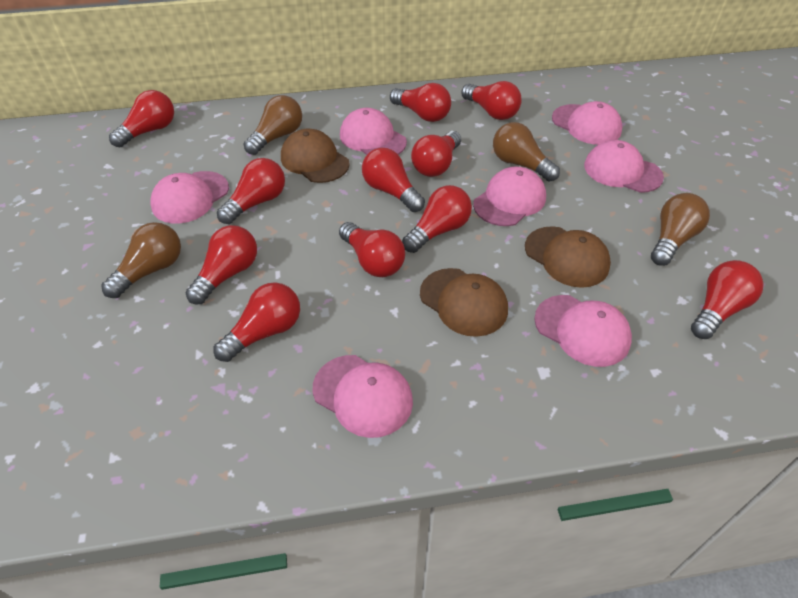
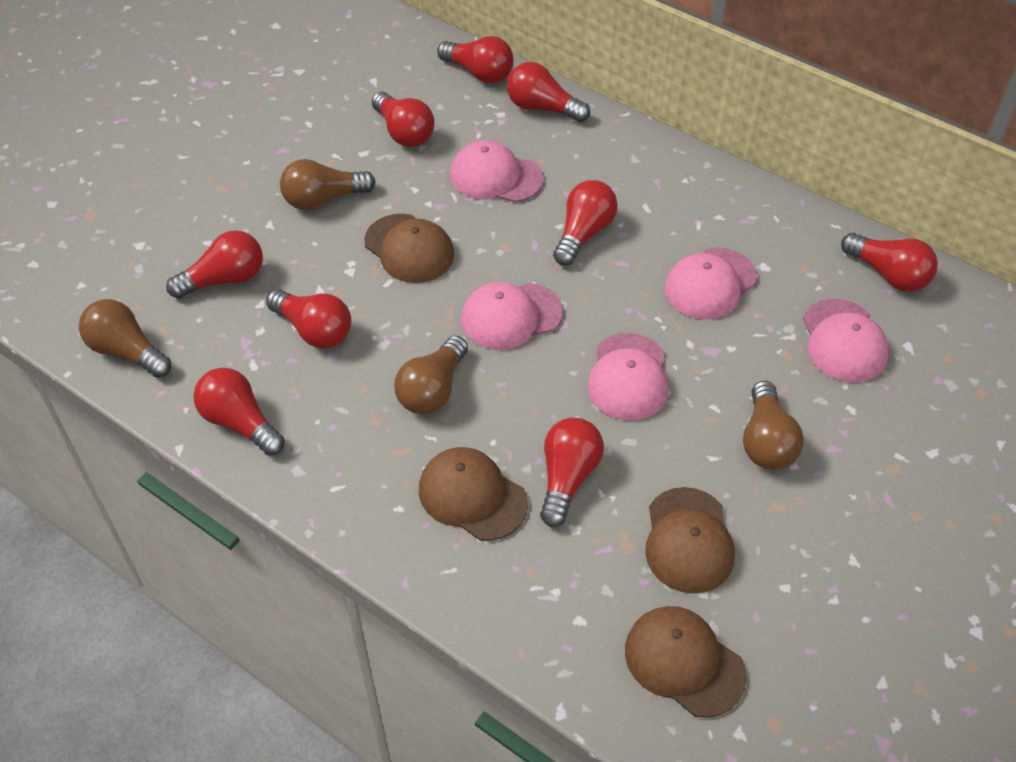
brown cap: [281,129,350,183] [420,268,508,337] [525,226,611,288] = 3 -> [364,214,454,283] [419,447,528,541] [625,606,747,718] [645,487,735,594] = 4
pink cap: [150,171,229,224] [313,355,413,438] [340,108,407,155] [473,166,546,226] [534,295,632,367] [552,101,623,145] [584,140,664,193] = 7 -> [450,140,543,202] [461,282,563,350] [588,333,669,421] [664,247,757,319] [803,299,889,382] = 5
red light bulb: [109,90,174,147] [186,225,257,304] [214,282,300,362] [217,158,285,224] [339,222,405,277] [362,148,425,212] [390,83,451,122] [402,185,472,253] [411,131,461,177] [461,81,521,120] [691,260,764,339] = 11 -> [166,230,263,299] [193,368,285,456] [266,289,351,348] [372,92,434,147] [437,36,514,83] [507,62,590,122] [540,417,604,527] [553,180,618,266] [841,233,938,292] = 9

